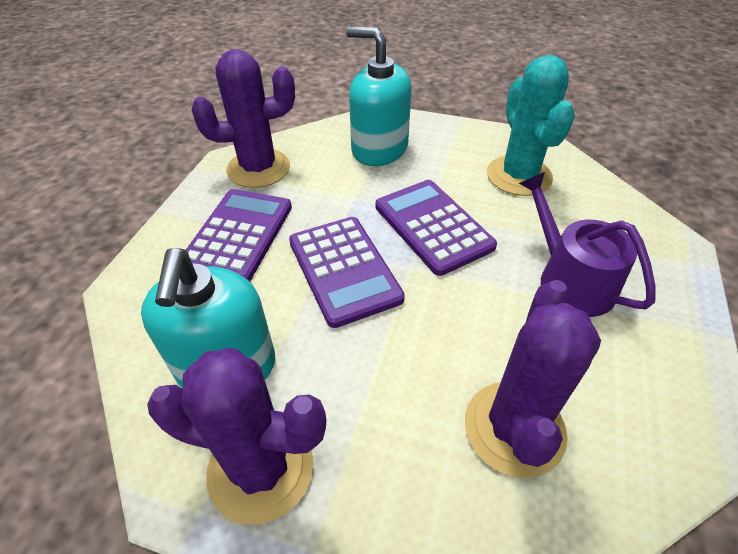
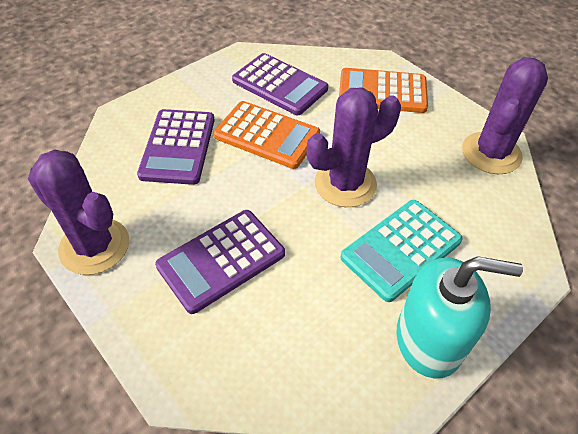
orange calculator: none = 0 -> [214,101,320,169] [339,68,428,113] = 2
purple watering can: [519,172,655,317] = 1 -> none = 0
turquoise cactus: [487,55,575,196] = 1 -> none = 0
turquoise calculator: none = 0 -> [340,200,463,302] = 1
turquoise soap dispenser: [141,248,275,388] [346,27,411,166] = 2 -> [396,256,523,379] = 1

